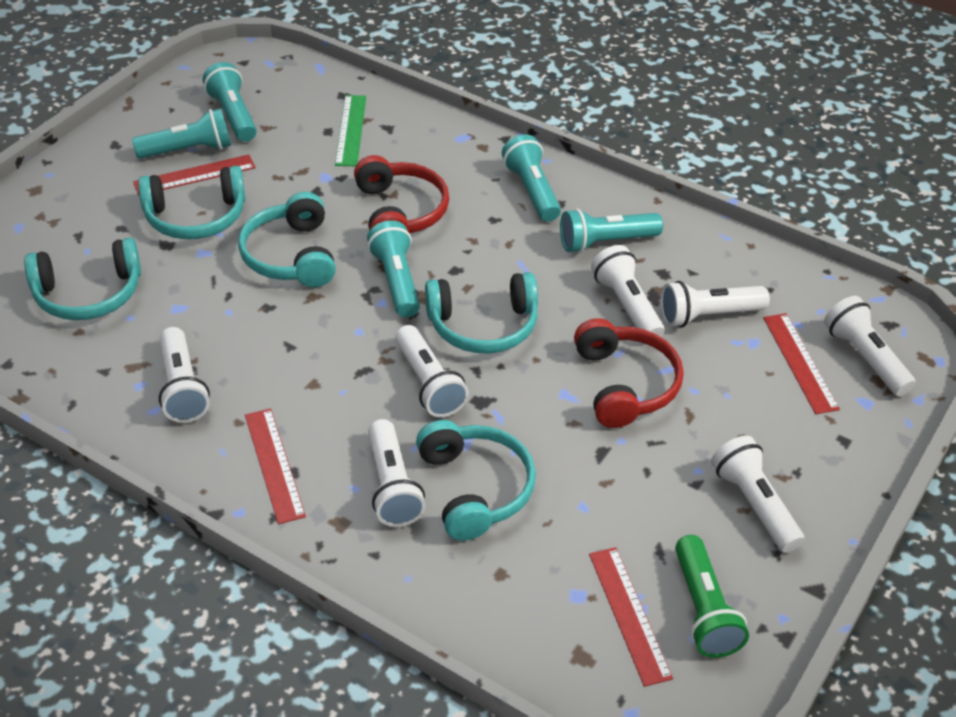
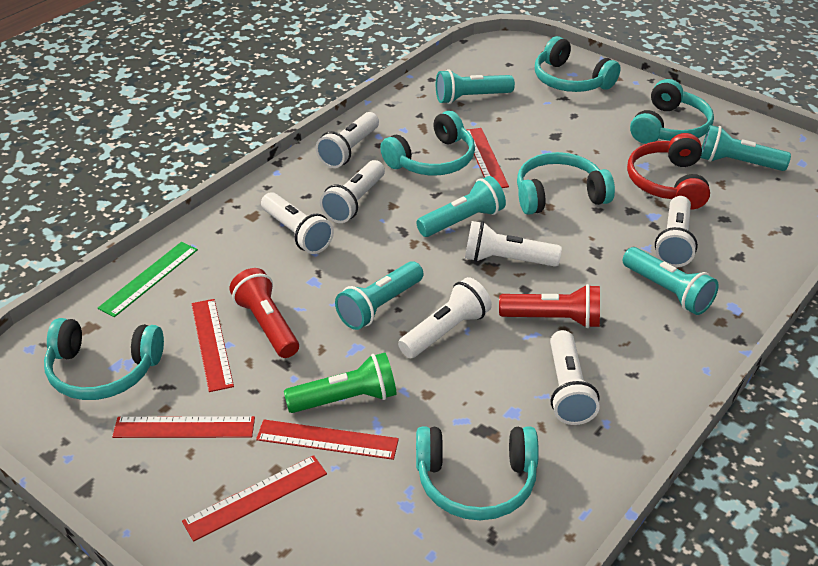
red flashlight: none = 0 -> [230,268,299,358] [499,284,600,328] = 2
red headphones: [354,155,449,233] [574,318,684,428] = 2 -> [627,133,710,210] = 1
red ruler: [133,154,256,196] [245,408,306,524] [589,547,673,687] [763,313,840,414] = 4 -> [112,416,255,438] [182,455,327,542] [192,299,234,392] [256,419,399,460] [467,128,509,188] = 5
turquoise headphones: [24,238,141,320] [138,166,246,239] [238,192,336,287] [416,420,536,541] [425,272,538,353] = 5 -> [44,318,164,400] [380,111,475,175] [416,426,539,520] [517,152,615,215] [535,36,621,92] [630,79,714,144] = 6

